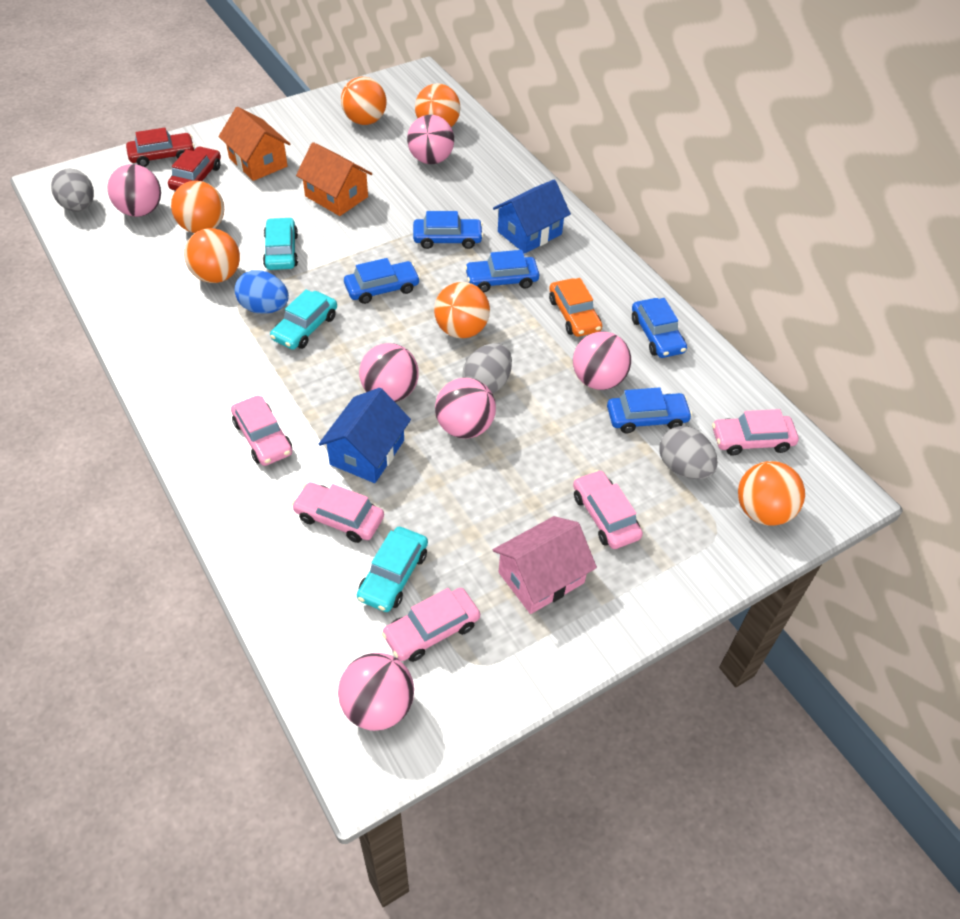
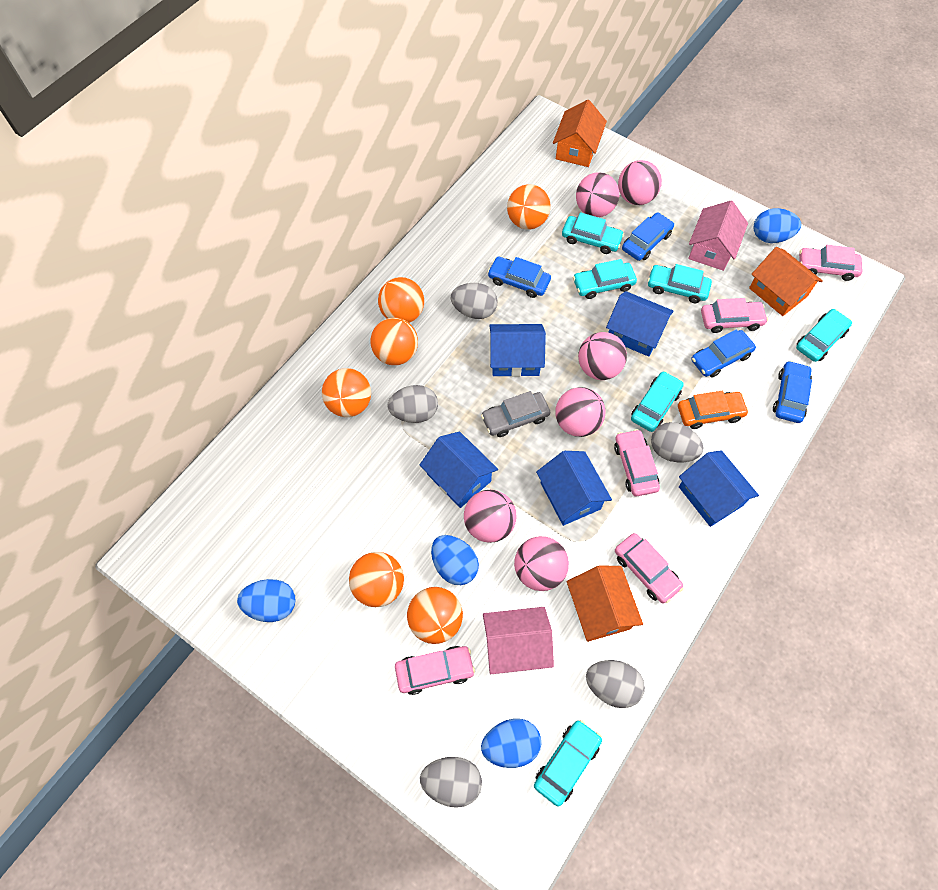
blue car: [344,258,420,304] [413,211,483,249] [465,250,539,292] [607,387,692,433] [632,298,687,358] = 5 -> [487,256,551,298] [622,212,674,261] [691,329,756,377] [773,361,812,423] = 4
blue egg: [234,270,289,314] = 1 -> [237,579,295,622] [431,535,479,585] [481,718,542,768] [754,208,801,243] = 4
blue house: [319,388,411,483] [493,179,571,254] = 2 -> [420,432,498,508] [489,324,546,377] [536,451,612,526] [606,291,673,357] [679,450,759,527] = 5
grey car: none = 0 -> [481,391,550,437] = 1
grey egg: [51,169,94,212] [462,343,512,394] [659,426,718,479] = 3 -> [387,385,438,423] [420,757,482,808] [451,283,497,319] [586,660,645,708] [651,422,703,462] = 5
orange house: [218,107,290,181] [296,142,372,216] = 2 -> [553,100,607,167] [567,565,643,642] [749,247,823,316] = 3
pink house: [493,516,597,614] = 1 -> [483,607,554,674] [688,201,748,271] = 2
red car: [126,128,195,167] [168,146,221,191] = 2 -> none = 0
turquoise car: [263,217,298,270] [270,289,337,350] [357,527,428,612] = 3 -> [534,720,602,807] [562,212,624,254] [573,259,637,299] [631,371,684,432] [648,264,712,303] [796,309,852,362] = 6

